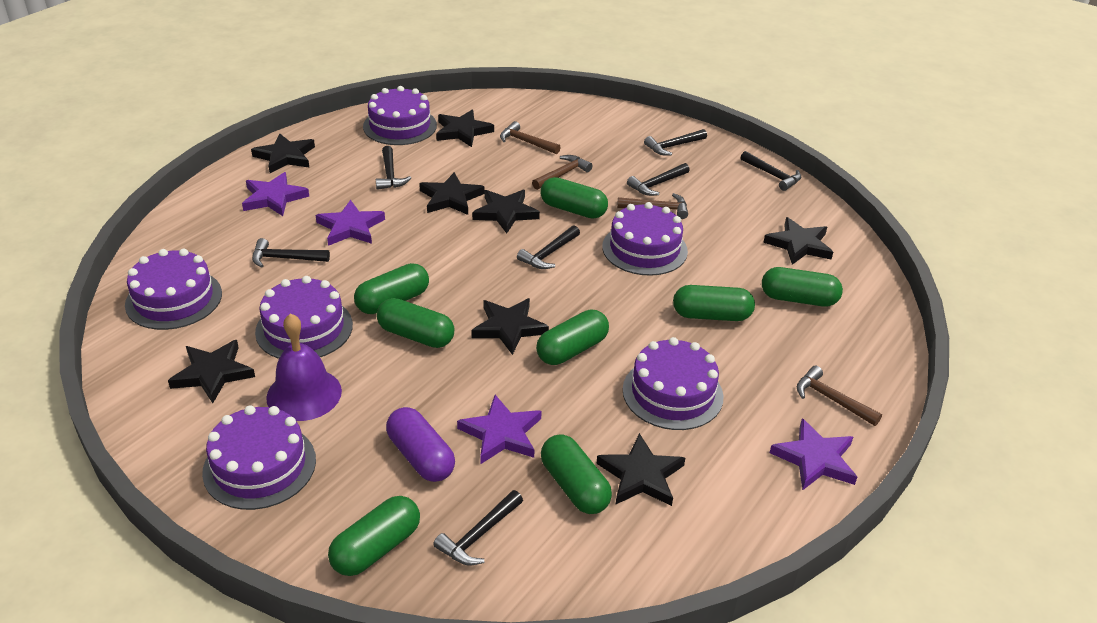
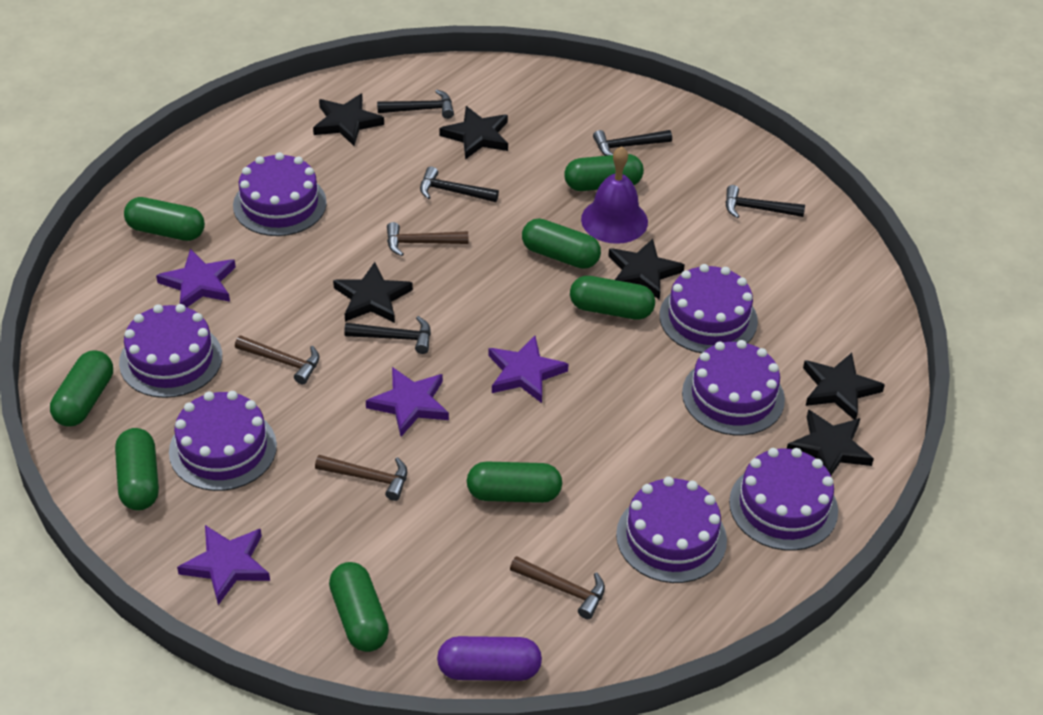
black hammer: [252,238,330,268] [376,146,411,190] [433,490,523,566] [517,225,580,269] [627,163,690,196] [644,129,707,156] [740,151,801,191] = 7 -> [344,316,431,354] [377,90,454,119] [420,166,499,202] [593,130,672,156] [725,185,805,218] = 5
black star: [168,340,255,403] [251,133,315,173] [419,172,485,215] [436,110,494,147] [471,298,549,355] [472,190,540,233] [596,433,685,506] [763,217,833,265] = 8 -> [313,94,384,146] [333,262,413,323] [439,106,508,160] [608,239,685,300] [787,409,874,475] [803,353,885,420] = 6
purple cake: [125,248,222,330] [202,405,316,510] [255,276,353,359] [363,86,437,145] [602,202,688,276] [623,337,724,430] = 6 -> [119,304,222,398] [169,391,277,491] [233,152,327,236] [616,476,727,583] [660,264,758,353] [682,340,785,435] [729,448,838,551] = 7

